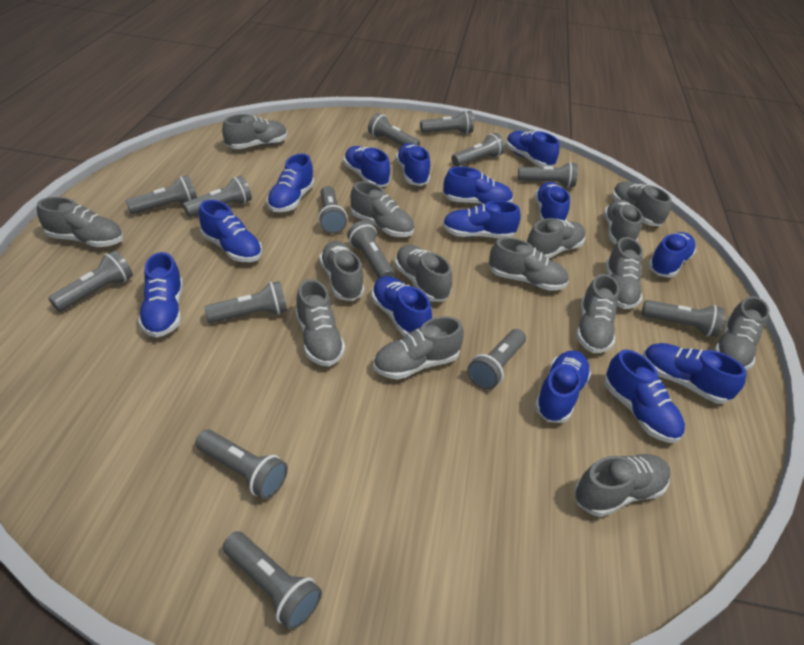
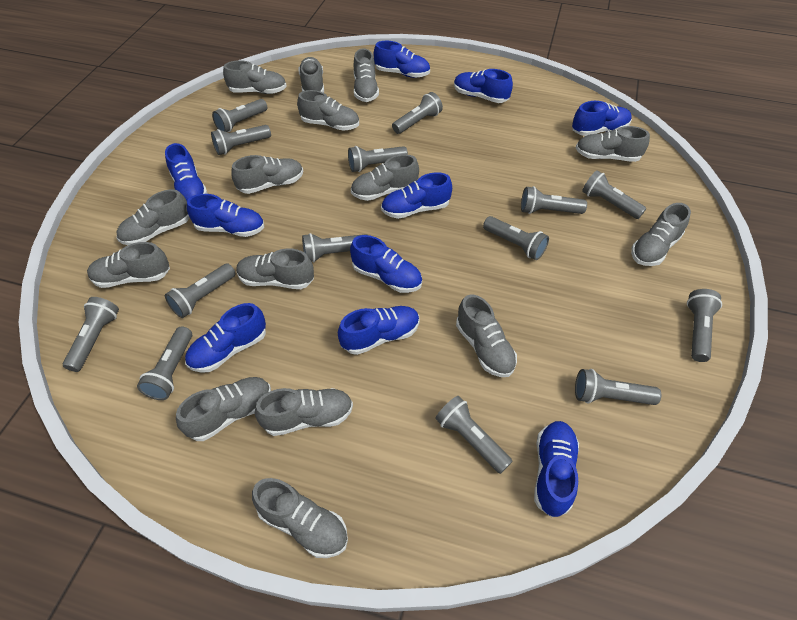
blue shoe: [138,252,183,338] [199,200,262,262] [267,154,314,212] [344,146,390,187] [371,276,432,337] [396,143,430,186] [442,200,521,239] [443,167,513,205] [506,131,559,167] [534,350,591,423] [535,182,570,221] [604,350,685,443] [643,343,746,404] [648,232,696,278] = 14 -> [165,143,208,200] [185,303,266,373] [187,194,264,237] [338,306,419,355] [350,235,422,293] [374,41,430,78] [381,172,452,219] [454,69,513,103] [534,421,579,517] [572,101,632,136] = 10

